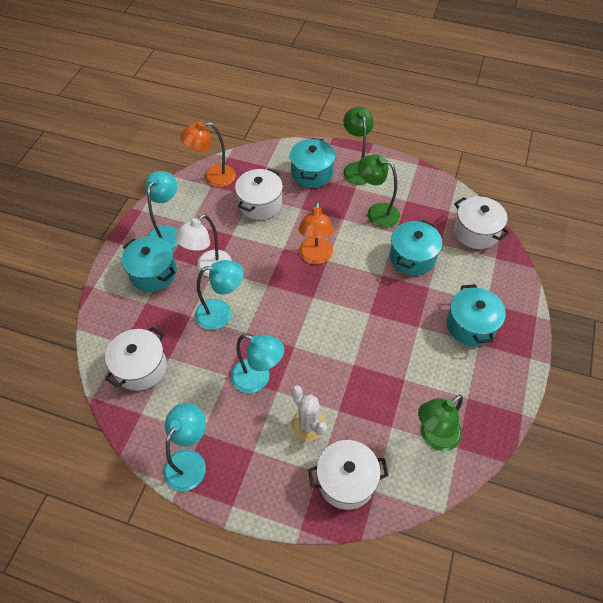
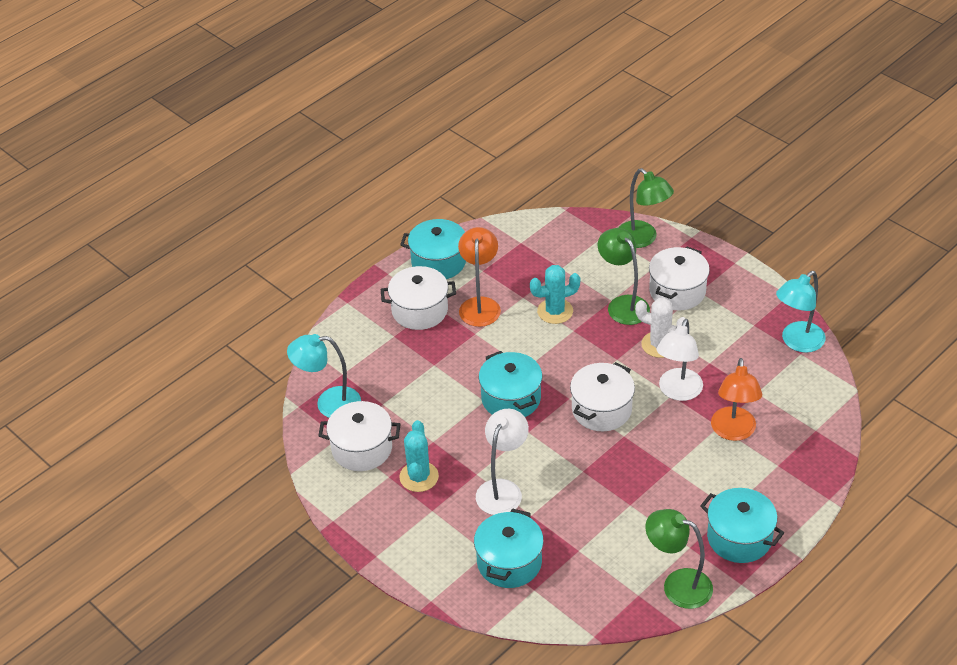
turquoise cactus: none = 0 -> [400,420,439,492] [530,265,580,324] = 2
turquoise lamp: [145,171,178,248] [163,403,206,491] [195,260,243,330] [231,334,284,393] = 4 -> [287,334,361,418] [776,271,826,353] = 2
white lamp: [175,214,232,277] = 1 -> [476,409,529,515] [656,319,703,401] = 2

